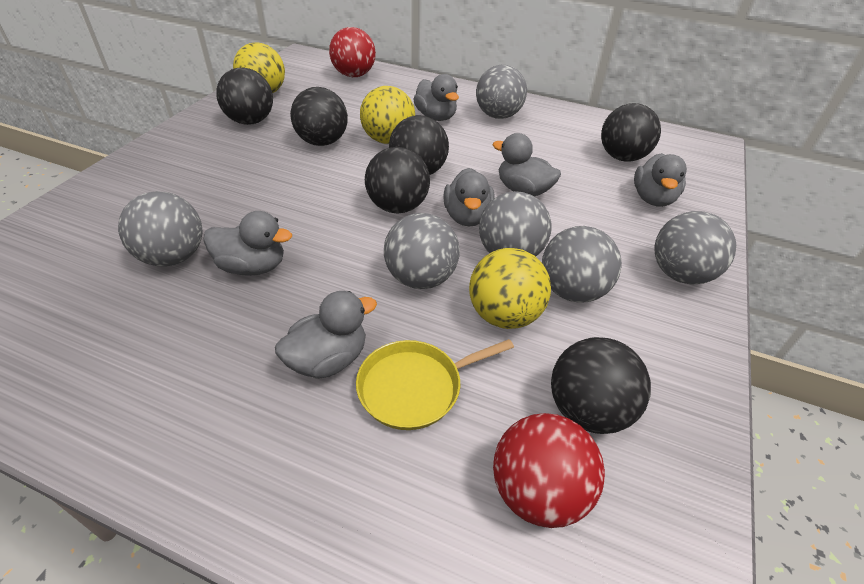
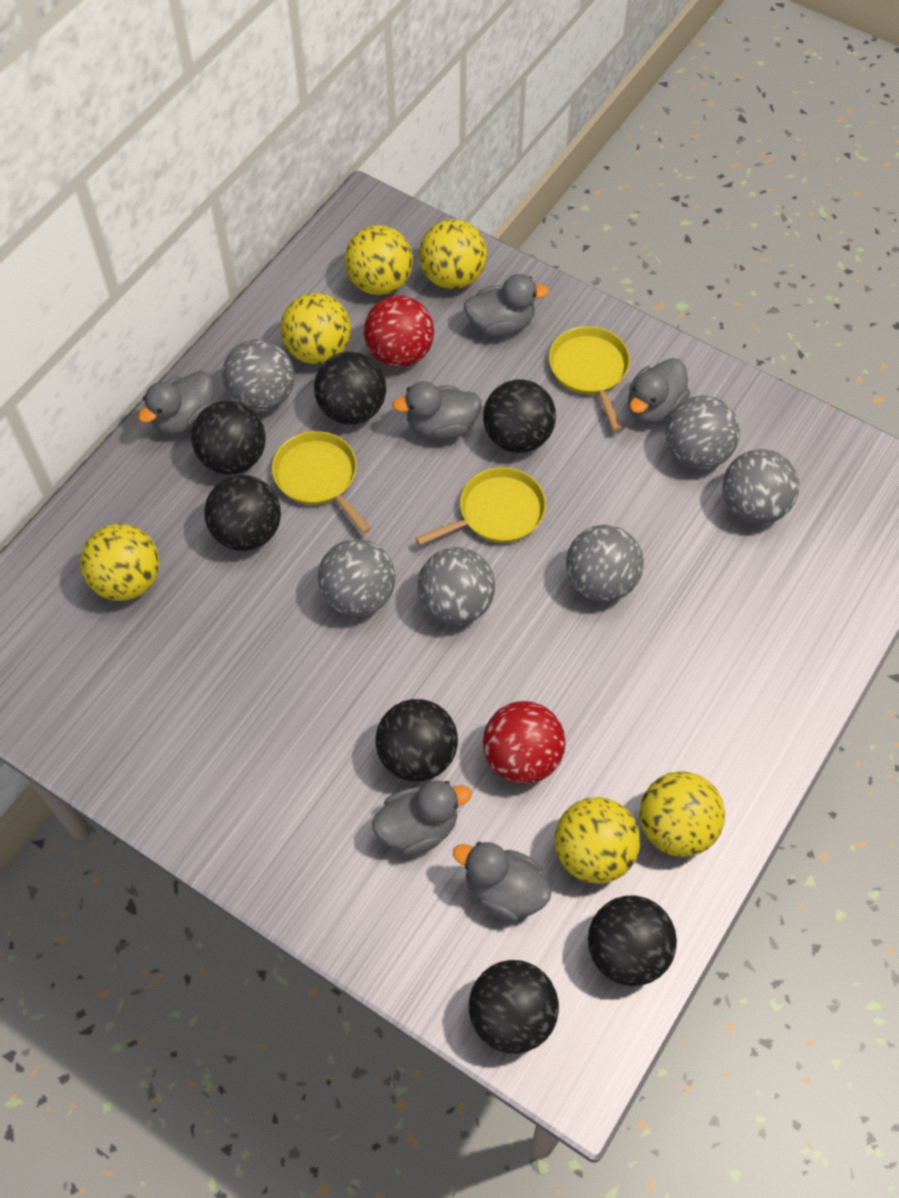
black ball: [216,68,273,125] [290,87,348,146] [365,147,430,214] [389,115,449,175] [551,337,651,434] [601,103,661,162] = 6 -> [191,401,265,475] [204,475,281,551] [314,352,386,425] [376,699,458,781] [469,960,559,1054] [483,379,556,453] [588,895,677,986] = 7
yellow ball: [233,42,285,93] [360,86,415,144] [469,248,551,329] = 3 -> [80,524,159,601] [280,293,351,364] [345,225,413,295] [419,219,487,289] [555,797,640,884] [640,771,725,857] = 6
yellow pan: [356,339,514,430] = 1 -> [272,431,371,534] [415,467,546,545] [549,326,630,431] = 3

